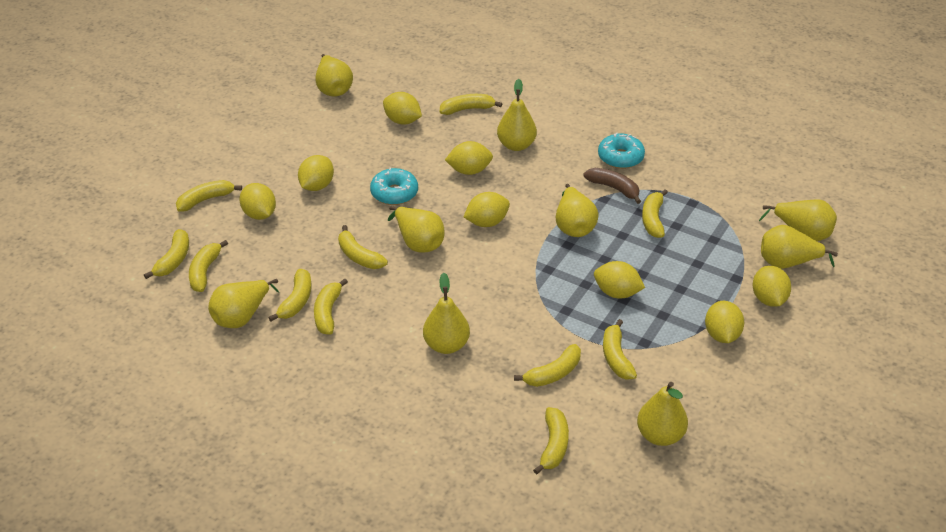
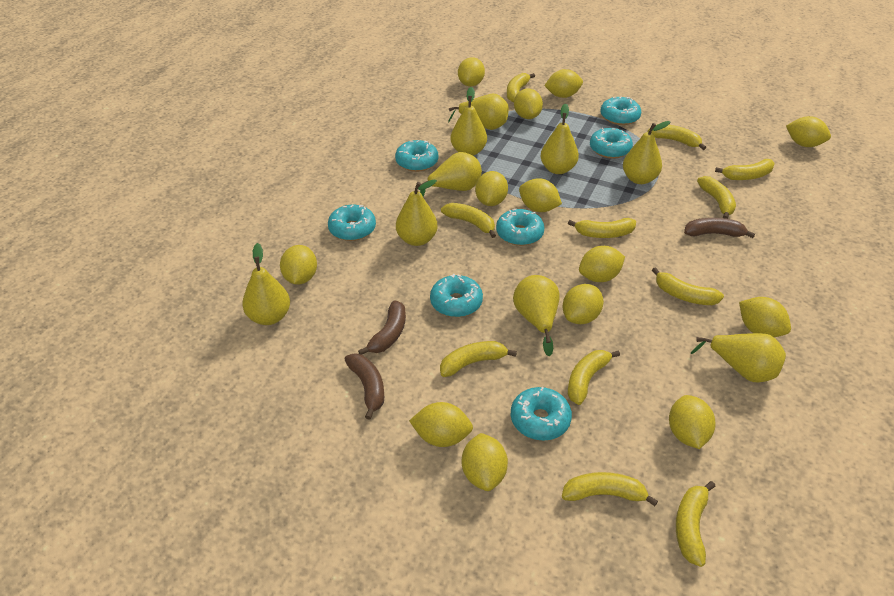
brown banana: [583,168,641,204] = 1 -> [344,353,384,420] [358,300,406,355] [684,218,755,238] = 3
turquoise donut: [370,167,418,205] [598,133,645,169] = 2 -> [328,204,376,241] [395,140,438,172] [430,274,483,317] [496,209,545,246] [511,387,572,440] [590,128,633,159] [601,97,641,125] = 7
yellow lemon: [239,183,276,220] [298,155,334,191] [383,92,422,125] [445,141,493,175] [464,192,510,227] [594,261,645,299] [705,301,744,343] [752,266,791,307] = 8 -> [280,245,317,285] [409,402,473,447] [458,57,485,86] [462,433,508,491] [475,171,508,206] [514,89,543,119] [519,178,562,212] [544,69,583,98] [562,284,604,324] [579,246,625,282] [669,395,715,449] [739,297,791,337] [786,116,831,147] = 13

